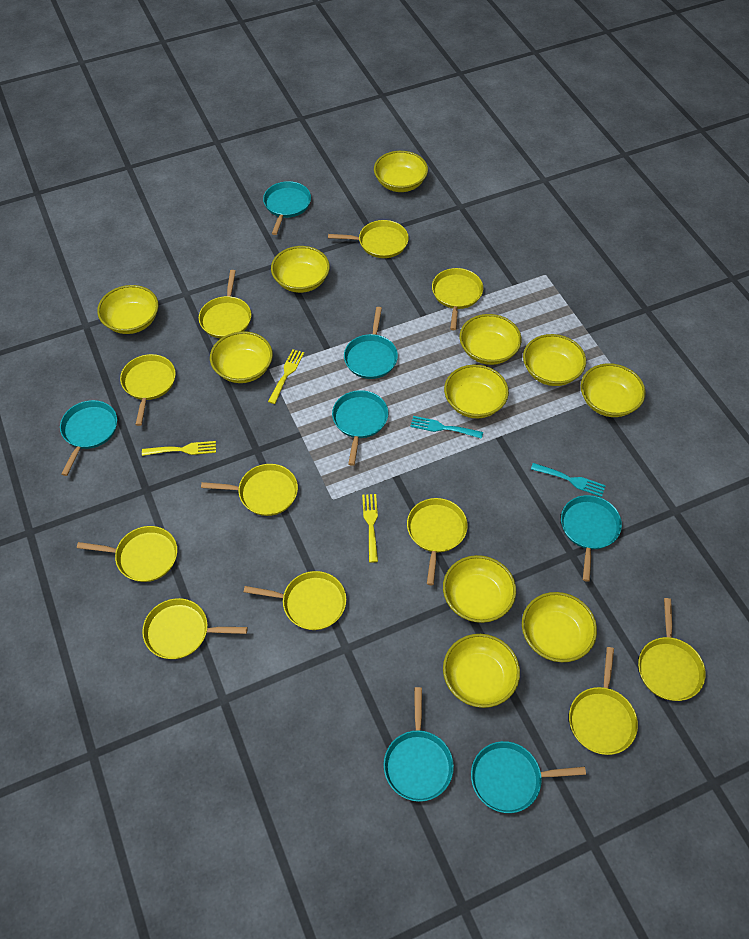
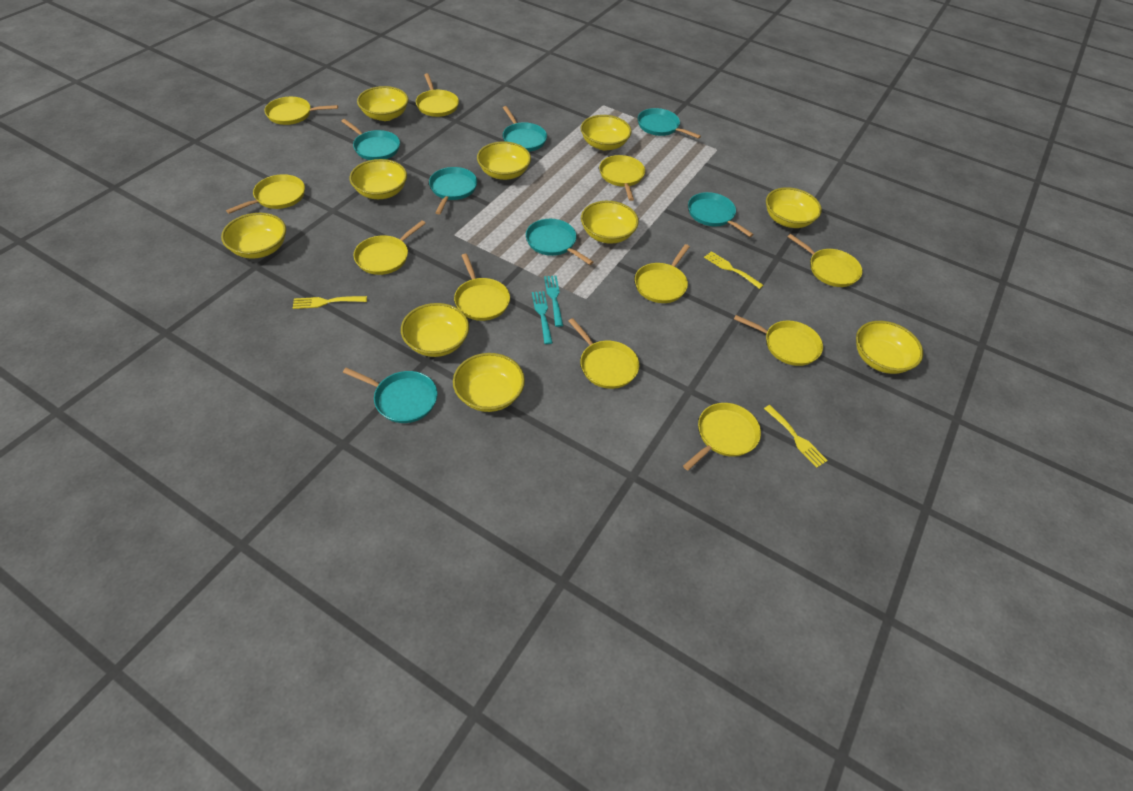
yellow bowl: [97,285,159,334] [210,331,273,383] [271,246,330,293] [374,151,428,192] [443,555,516,623] [443,634,520,708] [444,364,509,418] [460,314,522,365] [522,592,597,662] [523,334,586,386] [581,363,646,417] = 11 -> [221,213,286,259] [350,159,407,199] [357,86,408,121] [401,303,469,357] [453,353,525,412] [477,141,531,180] [581,115,632,151] [581,201,639,244] [766,187,822,228] [856,321,923,374] = 10

